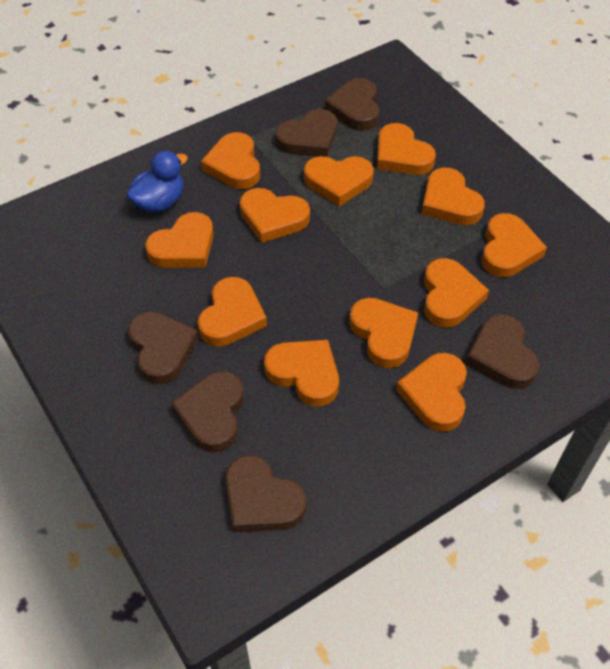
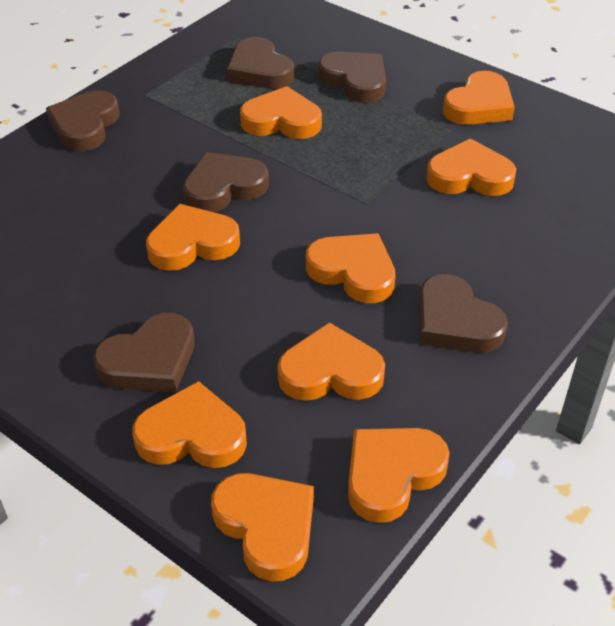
blue duck: [127,151,188,213] = 1 -> none = 0
orange heart: [145,212,214,268] [197,277,267,347] [201,132,260,189] [240,188,310,243] [264,340,339,406] [304,156,374,206] [349,298,418,368] [377,123,436,175] [396,353,467,432] [422,168,485,225] [424,258,489,328] [481,213,547,277] = 12 -> [133,381,247,468] [146,204,240,271] [211,473,314,582] [240,86,322,139] [277,322,385,401] [306,233,395,303] [348,428,450,523] [426,138,516,196] [443,71,515,125] = 9

